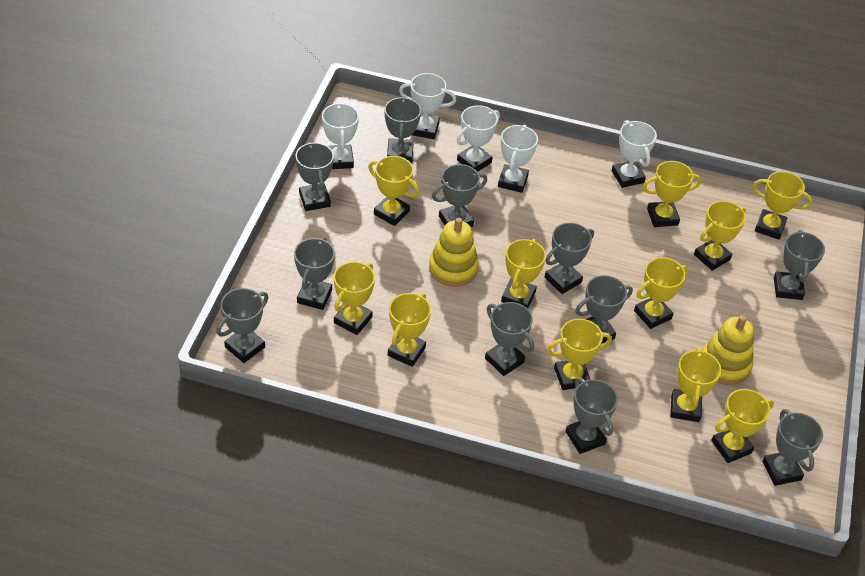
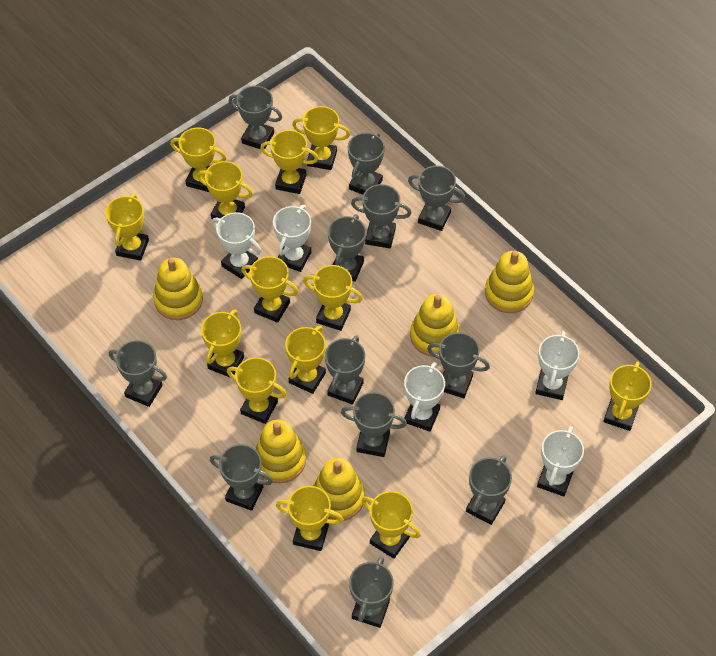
grey trophy: [216,288,269,363] [294,237,335,310] [296,142,334,211] [385,96,421,163] [432,164,487,227] [485,302,534,376] [544,223,594,294] [565,378,618,454] [575,275,633,344] [762,409,823,486] [774,230,825,300] = 11 -> [109,340,167,407] [210,444,273,511] [229,86,282,149] [325,336,365,405] [328,214,366,282] [341,392,407,457] [348,132,385,195] [349,556,394,628] [351,184,411,248] [408,166,465,231] [427,332,490,398] [466,455,512,525] = 12
yellow stacking toy: [429,218,479,287] [703,315,754,385] = 2 -> [153,258,203,320] [255,420,306,483] [313,458,365,521] [410,294,460,357] [485,251,534,313] = 5
yellow trophy: [334,262,375,335] [368,156,419,226] [388,293,431,367] [501,239,546,309] [547,319,612,390] [634,257,689,329] [642,161,701,227] [670,347,721,422] [694,201,746,271] [711,389,774,463] [752,171,813,240] = 11 -> [105,193,149,261] [170,128,226,192] [197,161,253,219] [201,309,244,378] [227,357,287,424] [241,256,298,323] [260,130,318,194] [276,486,344,551] [285,325,326,394] [292,106,350,170] [303,265,363,331] [362,491,421,559] [603,361,652,431] = 13

